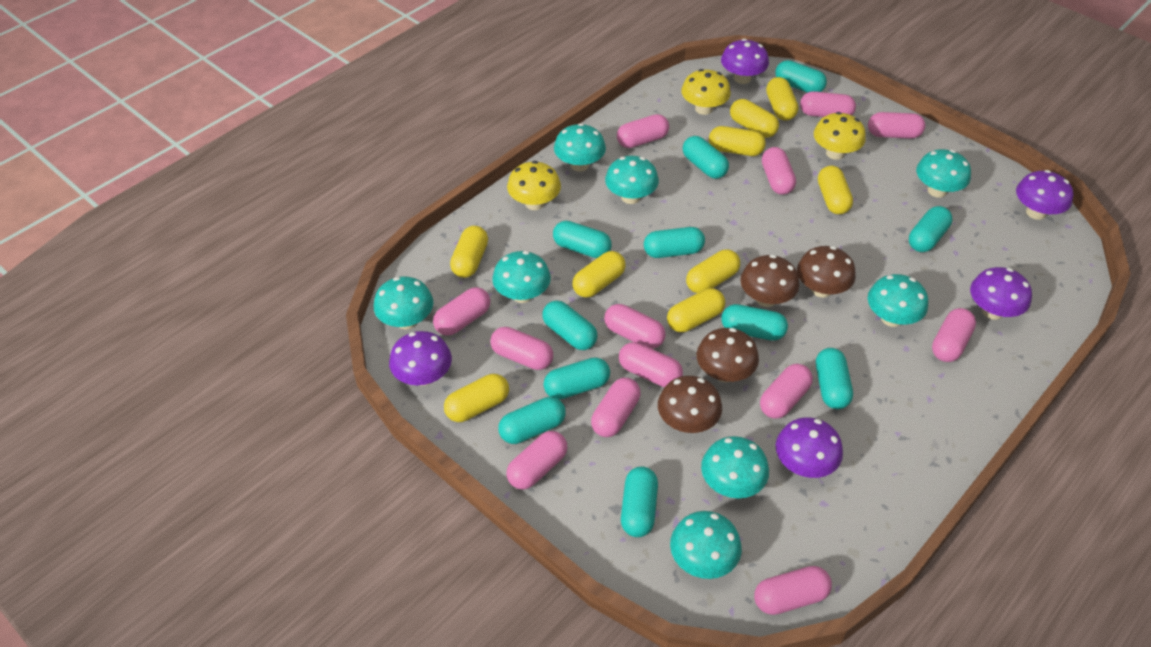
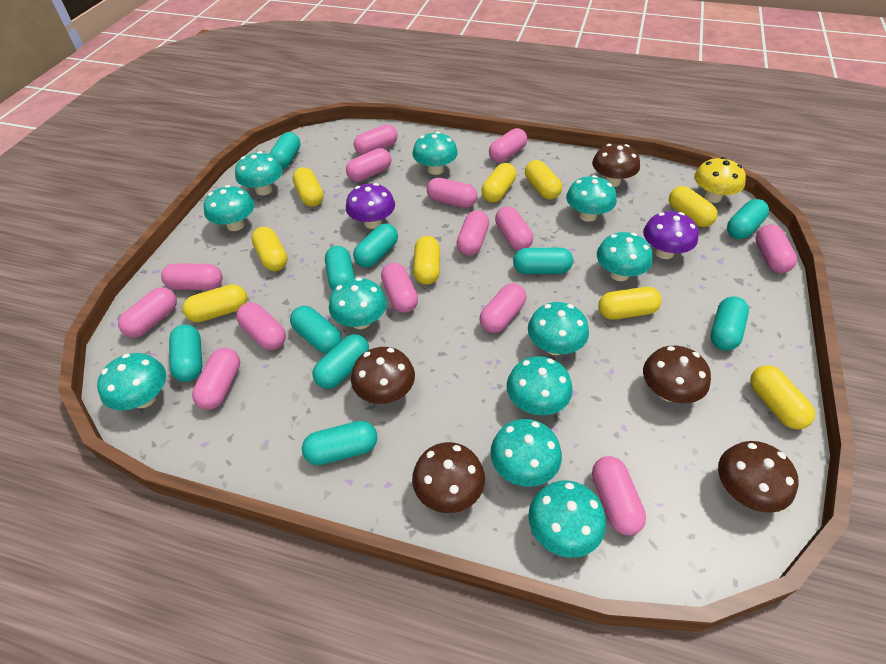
brown mushroom: [658,376,722,433] [697,328,759,382] [740,255,799,307] [797,246,856,298] = 4 -> [351,347,415,404] [412,442,485,513] [592,144,640,187] [643,346,711,403] [718,441,799,513] = 5
pink capsule: [433,287,490,336] [490,327,553,370] [507,431,567,489] [591,378,641,437] [604,304,666,349] [617,114,669,148] [619,342,683,387] [754,566,832,615] [760,364,813,419] [762,147,796,195] [800,91,856,117] [868,112,925,139] [932,308,976,362] = 13 -> [118,287,177,338] [161,263,222,290] [192,348,240,410] [236,302,286,350] [346,148,391,182] [354,124,398,155] [381,263,418,313] [427,178,477,208] [456,210,489,256] [479,283,526,333] [489,128,527,162] [495,206,533,251] [592,456,646,535] [755,224,797,273] = 14
purple mushroom: [389,331,452,386] [721,39,769,84] [776,417,843,478] [970,267,1032,320] [1016,170,1073,220] = 5 -> [346,183,395,229] [643,211,699,259] = 2
turquoise capsule: [498,397,566,444] [542,301,597,350] [544,357,610,399] [553,221,612,258] [621,466,658,537] [644,227,705,258] [683,136,729,179] [721,304,788,341] [775,60,827,93] [816,348,853,409] [909,206,952,252] = 11 -> [169,324,202,382] [269,132,301,169] [290,306,342,353] [302,421,377,465] [313,334,369,389] [325,246,355,290] [353,224,398,268] [513,248,573,274] [711,296,749,350] [727,199,769,239] = 10
turquoise mushroom: [374,276,433,329] [492,251,551,303] [554,123,606,172] [605,156,659,204] [670,511,742,579] [701,436,769,498] [868,274,928,327] [916,149,971,198] = 8 -> [97,353,166,410] [204,185,255,231] [235,151,282,195] [329,277,387,329] [413,132,458,175] [490,419,562,487] [507,356,573,415] [528,302,589,355] [528,480,606,558] [566,175,617,222] [597,232,653,281] = 11
yellow mushroom: [507,161,561,210] [681,69,731,115] [814,112,866,160] = 3 -> [694,157,746,203] = 1

